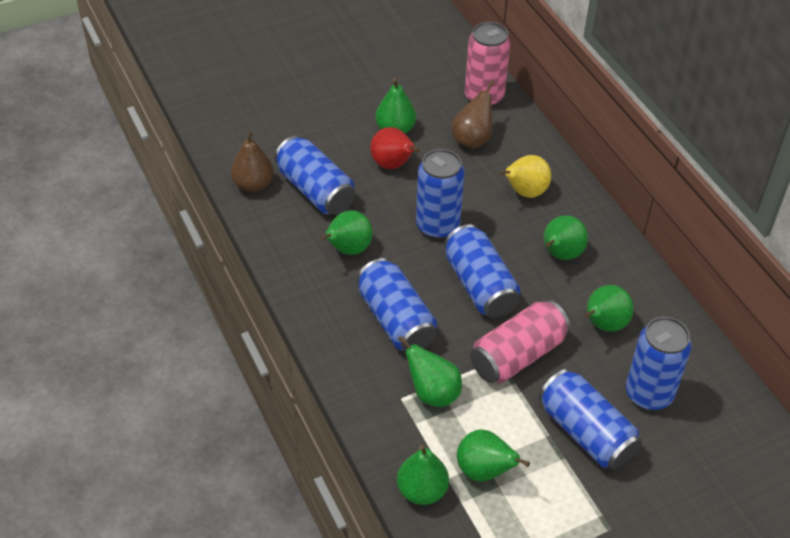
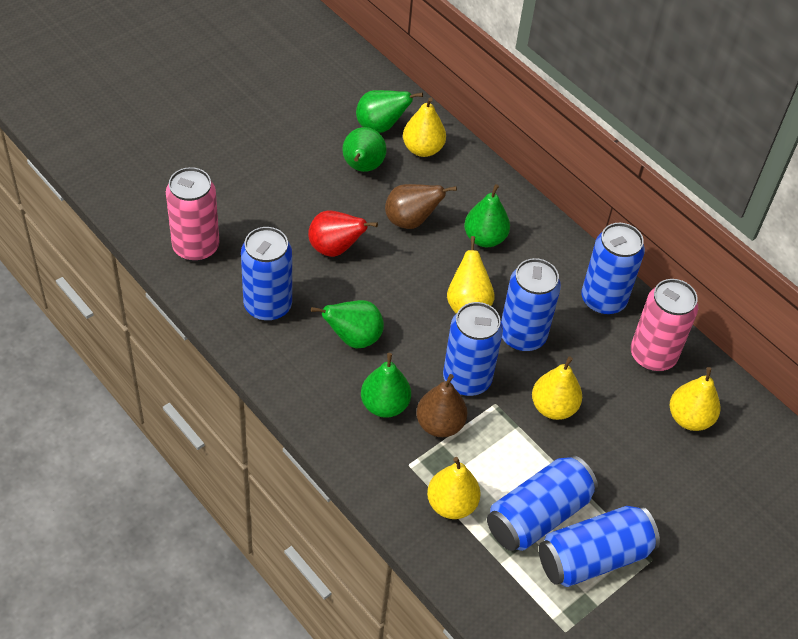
green pear: [320,210,373,255] [376,78,416,134] [397,445,449,505] [398,336,462,407] [457,429,530,482] [544,215,588,260] [585,285,633,332] = 7 -> [311,300,384,348] [342,127,387,172] [356,90,423,133] [361,353,411,418] [464,184,510,247] = 5
yellow pear: [499,155,551,198] = 1 -> [403,97,446,157] [427,457,481,519] [447,236,495,313] [532,356,582,420] [670,367,720,431] = 5

